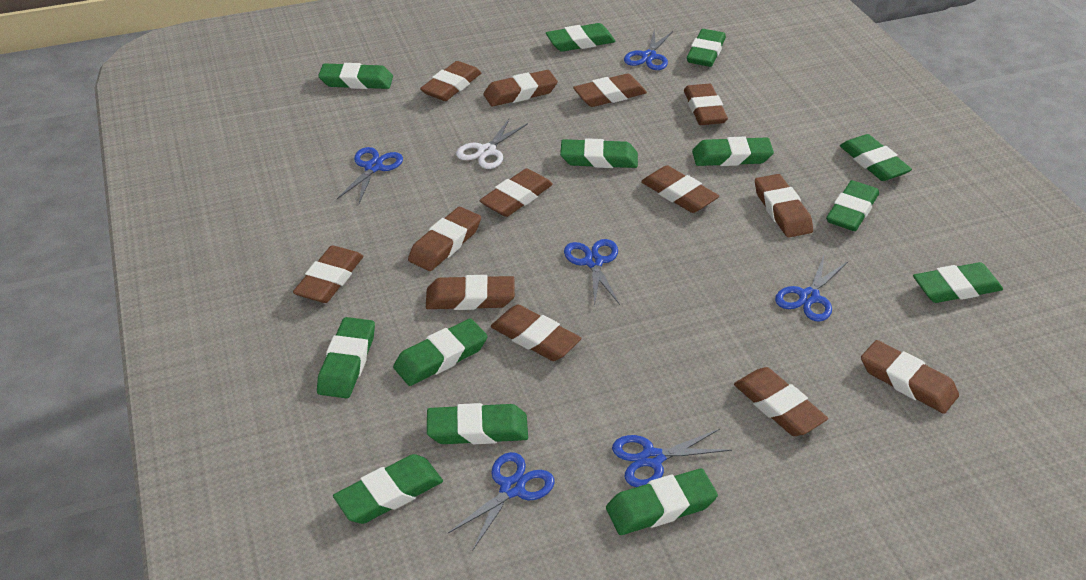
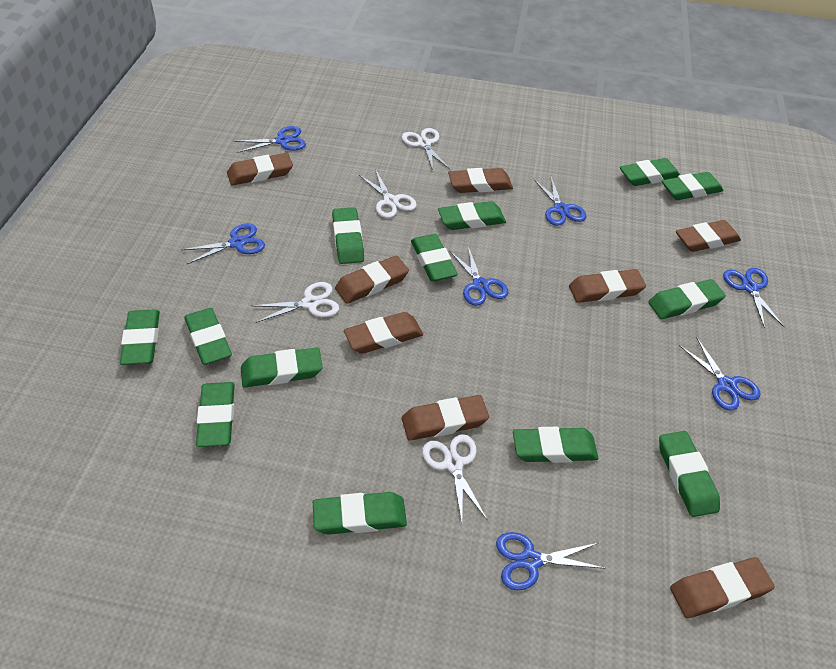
blue scissors: [337,147,403,203] [448,452,554,550] [564,239,620,306] [612,429,732,487] [624,29,673,70] [775,255,848,321] = 6 -> [181,223,265,264] [234,126,306,153] [449,246,509,306] [496,532,606,590] [533,177,587,226] [679,338,761,411] [723,268,784,329] = 7
brown eraser: [293,245,363,303] [408,207,481,271] [420,61,481,101] [426,275,515,310] [479,169,553,217] [483,70,558,106] [491,304,581,361] [573,73,647,107] [641,165,719,213] [684,84,728,125] [734,367,828,436] [755,174,813,237] [861,340,959,414] = 13 -> [227,153,293,185] [335,256,409,304] [344,312,423,354] [402,395,489,441] [448,168,513,193] [569,269,646,303] [670,557,775,618] [676,220,741,252] = 8
white scissors: [456,118,528,169] = 1 -> [252,282,339,323] [359,169,417,218] [402,128,450,170] [422,434,488,523] = 4

